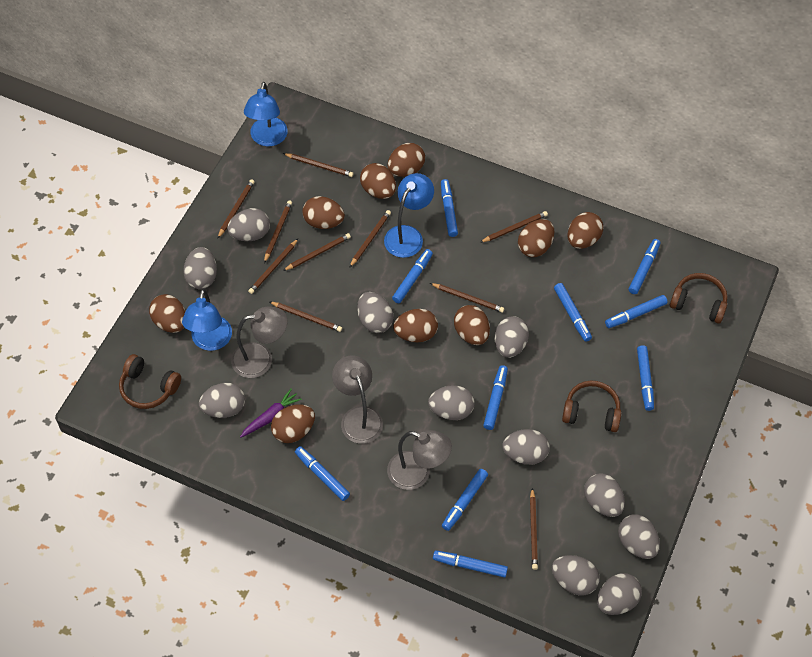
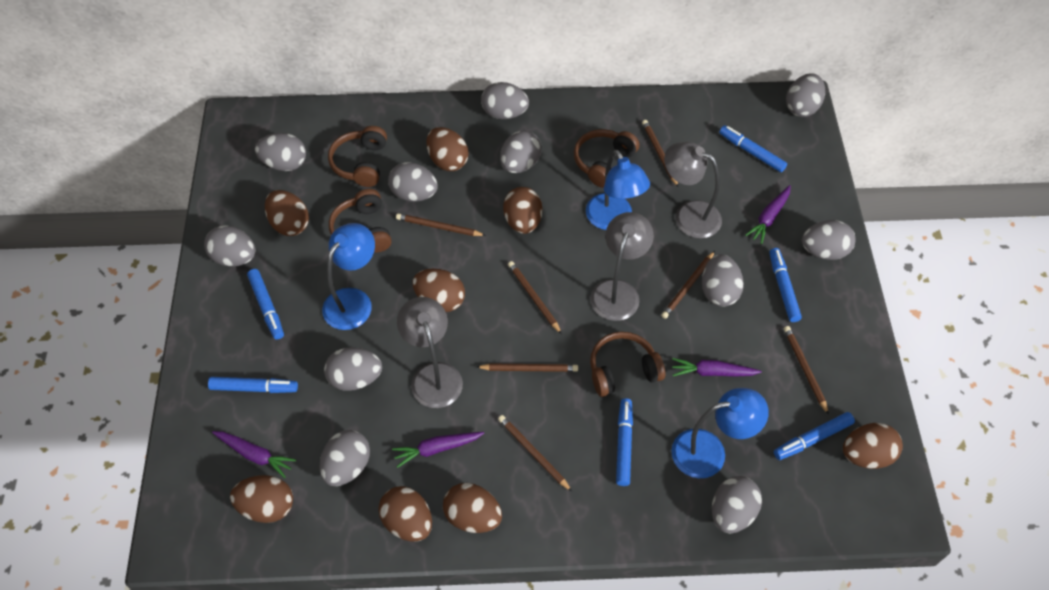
blue marker: [295,446,350,501] [392,249,433,303] [433,550,508,577] [441,179,458,237] [442,469,488,531] [483,365,508,430] [554,283,592,342] [605,295,668,328] [629,239,660,294] [637,345,654,411] = 10 -> [208,377,298,393] [247,269,284,340] [616,398,633,486] [719,125,787,172] [769,248,802,322] [774,412,855,460] = 6
brown egg: [149,294,185,333] [271,404,315,443] [302,196,345,229] [360,163,396,199] [387,143,425,177] [393,309,438,342] [454,305,490,345] [518,219,555,257] [568,212,603,249] = 9 -> [230,475,293,523] [265,190,309,236] [378,486,432,542] [413,269,465,312] [426,127,469,171] [443,483,502,533] [503,187,542,234] [843,423,903,469] = 8
brown headphones: [119,354,181,409] [562,380,621,432] [670,273,728,324] = 3 -> [328,126,387,187] [329,189,392,253] [574,129,640,188] [590,332,665,397] = 4
brown pencil: [218,179,255,238] [248,239,298,294] [264,200,292,263] [270,302,342,332] [283,153,354,177] [283,233,351,271] [349,210,391,268] [430,283,504,313] [480,211,548,243] [530,488,538,570] = 10 -> [396,213,486,236] [477,363,578,372] [498,415,572,492] [508,261,562,334] [642,120,678,187] [661,251,715,319] [784,326,829,415] = 7
purple carrot: [240,388,302,437] = 1 -> [212,431,296,478] [392,432,484,468] [672,358,762,377] [745,185,791,244] = 4

